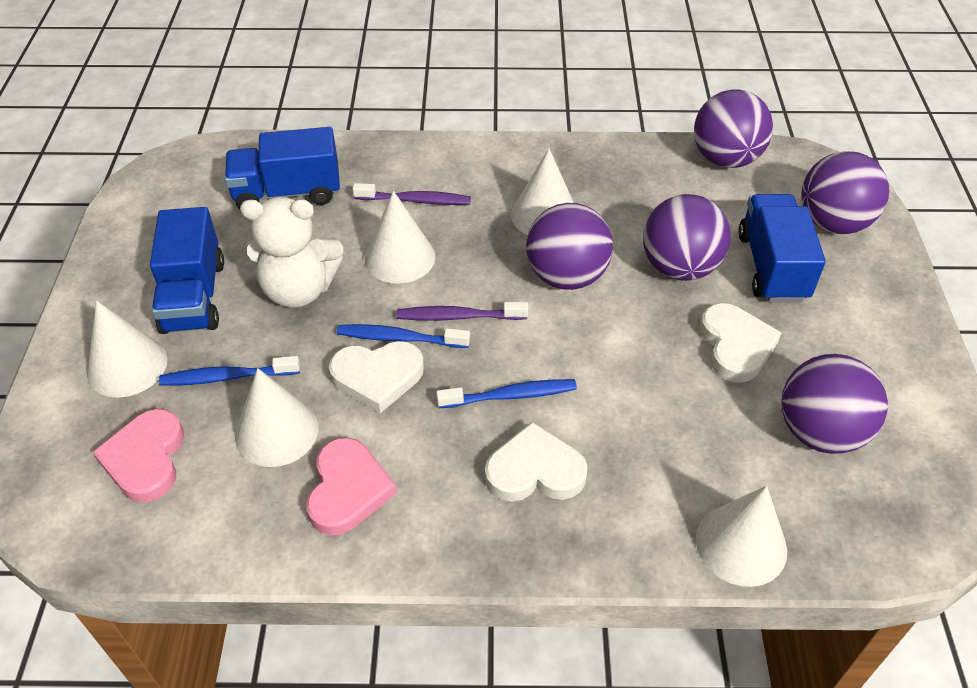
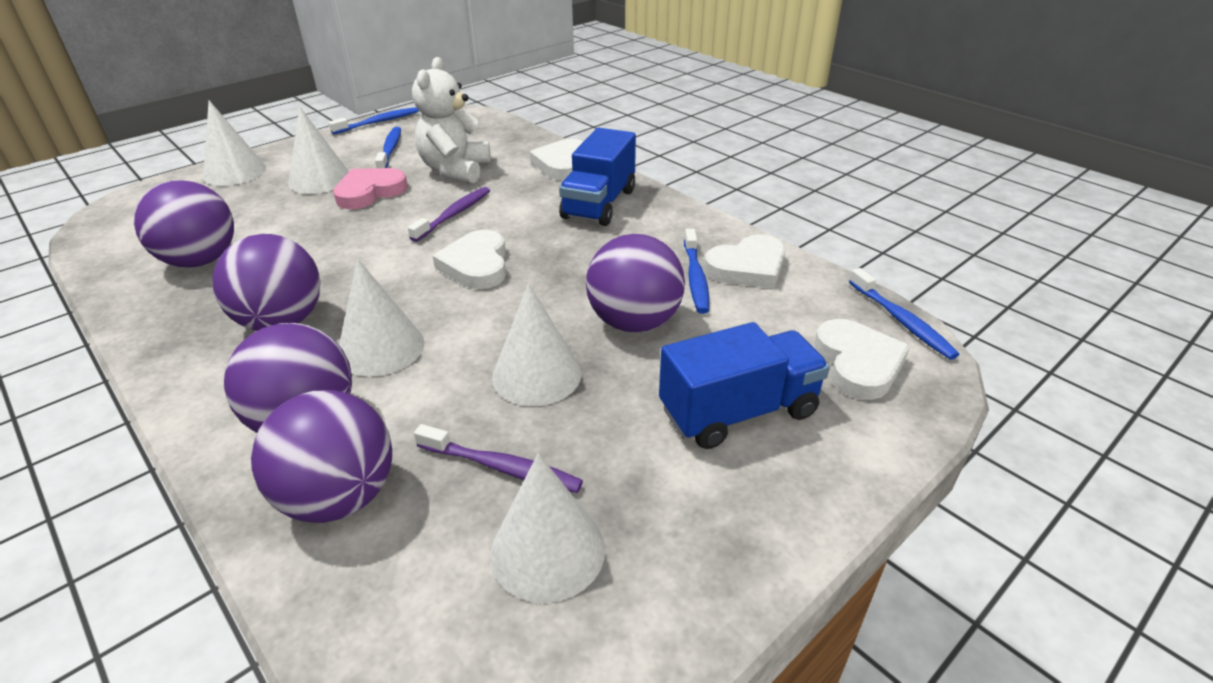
blue toothbrush: [159,356,300,386] [337,324,470,348] [436,379,577,408] = 3 -> [328,107,419,134] [375,127,401,168] [684,229,709,314] [849,268,960,360] = 4
blue truck: [150,207,224,334] [225,127,340,209] [738,194,826,302] = 3 -> [559,128,636,226] [659,322,830,449] = 2
pink heart: [93,409,184,503] [306,437,397,535] = 2 -> [333,168,408,209] = 1
white heart: [329,341,424,413] [485,422,588,502] [700,303,782,383] = 3 -> [433,230,506,289] [530,139,584,180] [704,234,785,288] [814,319,910,400] = 4

